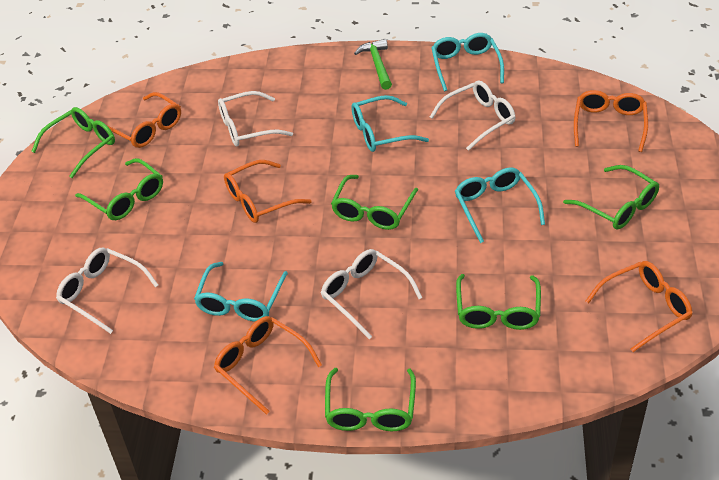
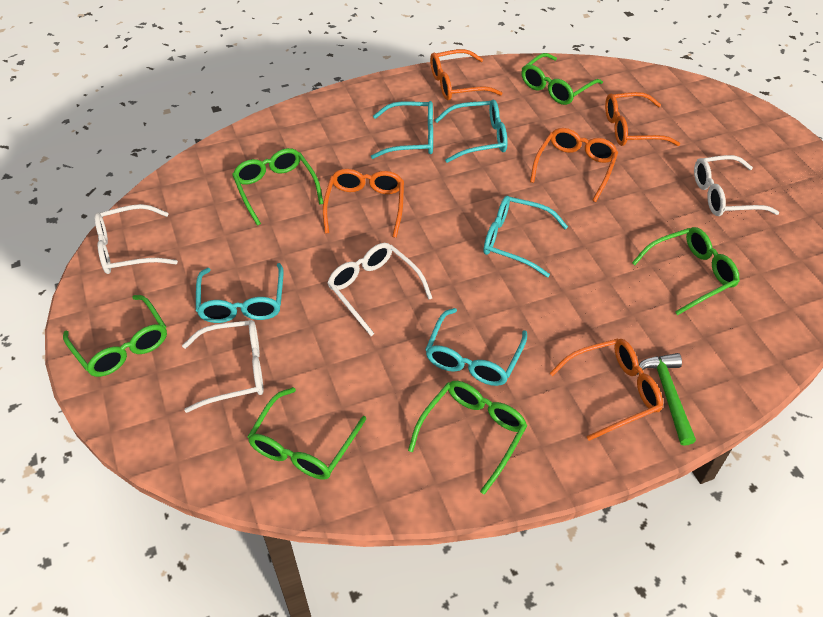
turquoise glasses: [194,262,288,322] [351,95,429,152] [431,33,504,91] [455,167,545,243] = 4 -> [196,263,284,323] [371,101,433,159] [425,308,527,386] [435,100,507,163] [483,196,568,277] = 5

